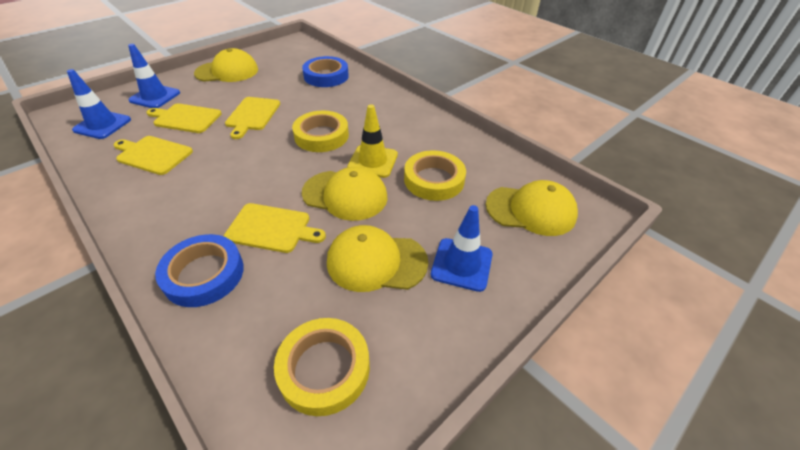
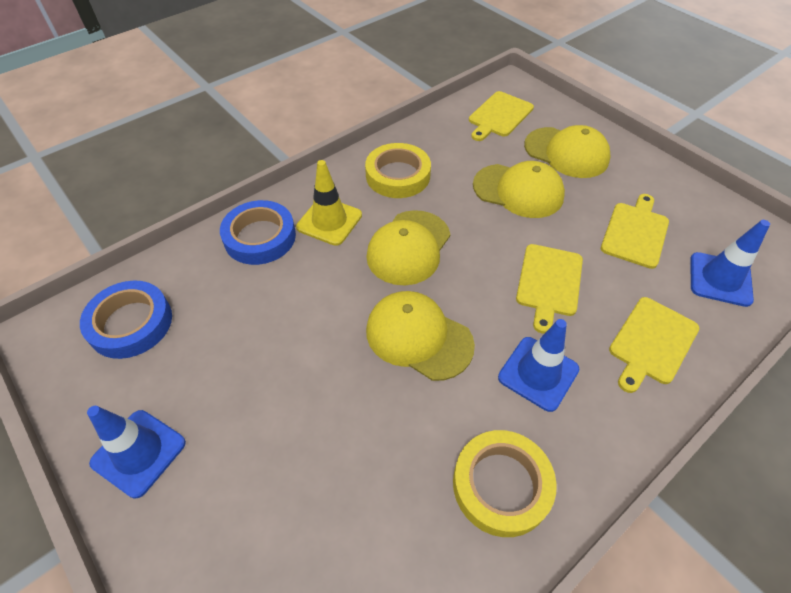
yellow tape: [274,318,370,416] [292,111,349,152] [404,150,466,201] = 3 -> [365,143,431,198] [453,430,557,537] = 2

